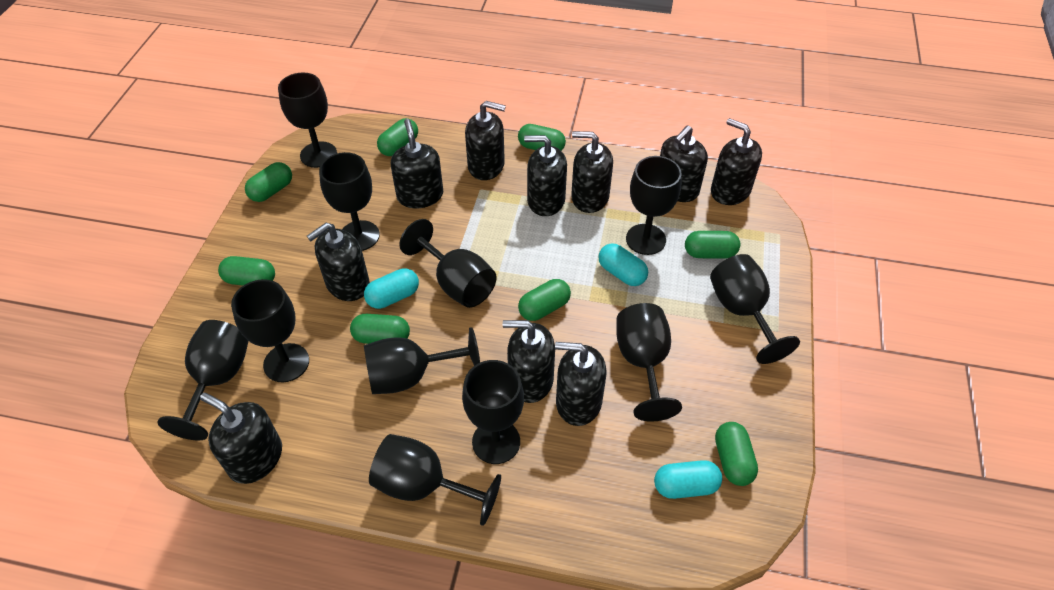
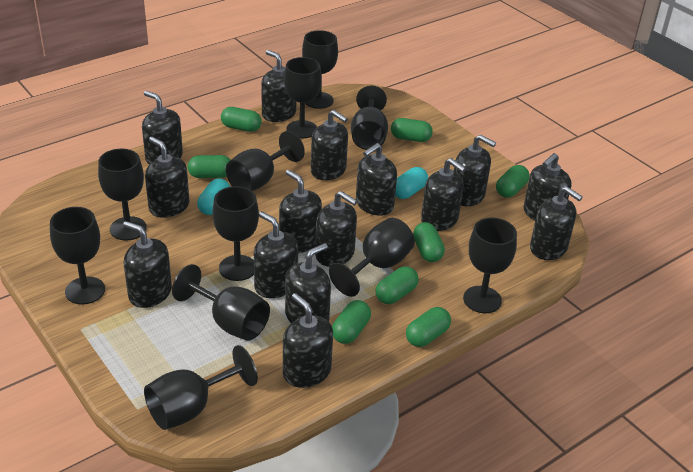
black soap dispenser: [200,393,282,484] [307,223,370,301] [391,119,443,208] [465,101,506,180] [503,320,555,403] [524,135,567,216] [555,342,606,426] [571,131,613,213] [660,125,708,202] [711,118,762,205] = 10 -> [123,221,172,308] [142,91,183,164] [145,137,189,218] [254,211,298,298] [261,50,297,122] [279,170,322,253] [283,293,333,388] [285,243,331,323] [311,110,348,180] [315,191,357,267] [356,143,397,216] [421,158,466,231] [454,135,496,206] [524,153,572,221] [530,186,583,260] = 15
turquoise capsule: [364,268,419,309] [598,243,648,286] [654,460,722,499] = 3 -> [197,178,230,215] [395,167,428,199] = 2

